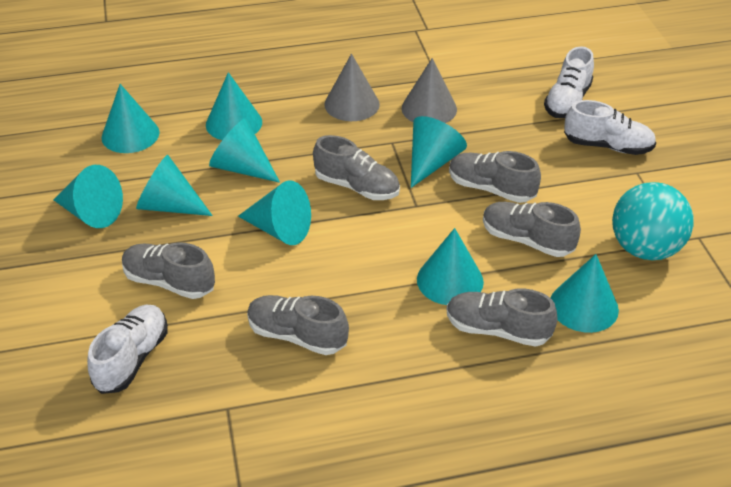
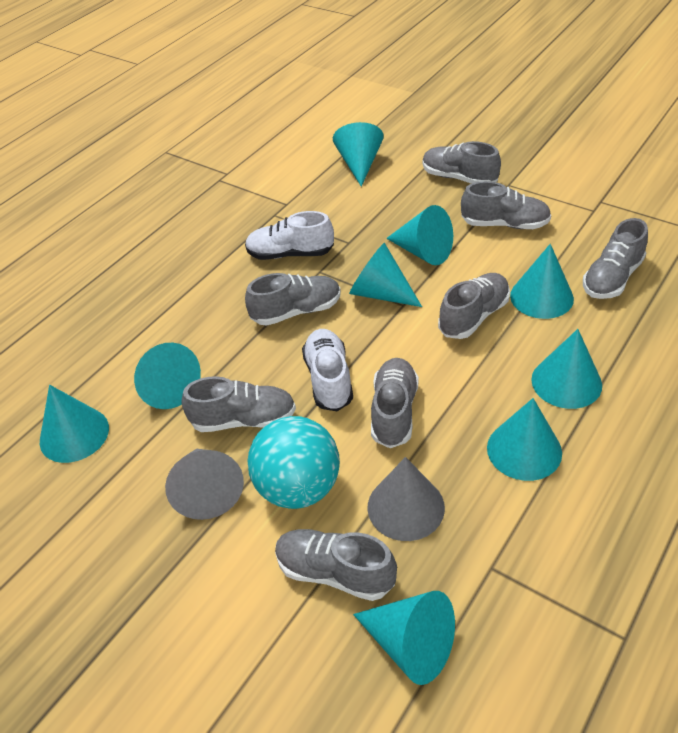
grey shoe: [122,242,215,299] [247,295,349,355] [313,135,400,200] [447,288,558,347] [449,151,541,203] [483,202,581,257] = 6 -> [182,376,296,432] [245,273,341,326] [275,529,397,601] [371,358,419,448] [423,141,501,184] [438,273,510,339] [461,181,551,229] [583,218,648,299] = 8
white shoe: [87,305,168,394] [544,46,594,118] [564,100,656,155] = 3 -> [245,211,334,260] [302,329,353,411] = 2

